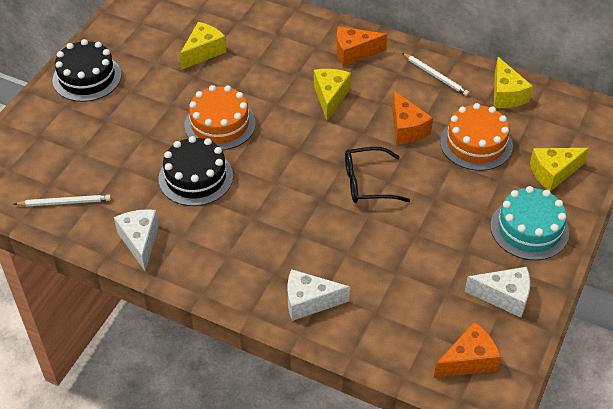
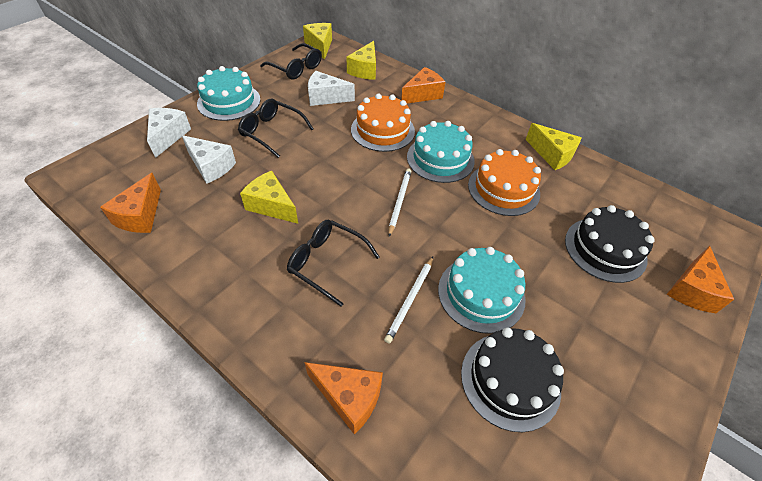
black glasses: [345,147,410,203] = 1 -> [238,99,313,158] [260,43,322,79] [287,220,380,307] = 3
orange cheese: [337,27,387,66] [392,90,433,144] [434,322,501,378] = 3 -> [100,173,161,233] [305,362,383,435] [401,67,445,103] [667,246,734,313] = 4
turquoise cake: [490,186,569,260] = 1 -> [197,66,260,121] [407,121,475,183] [438,247,526,334] = 3

